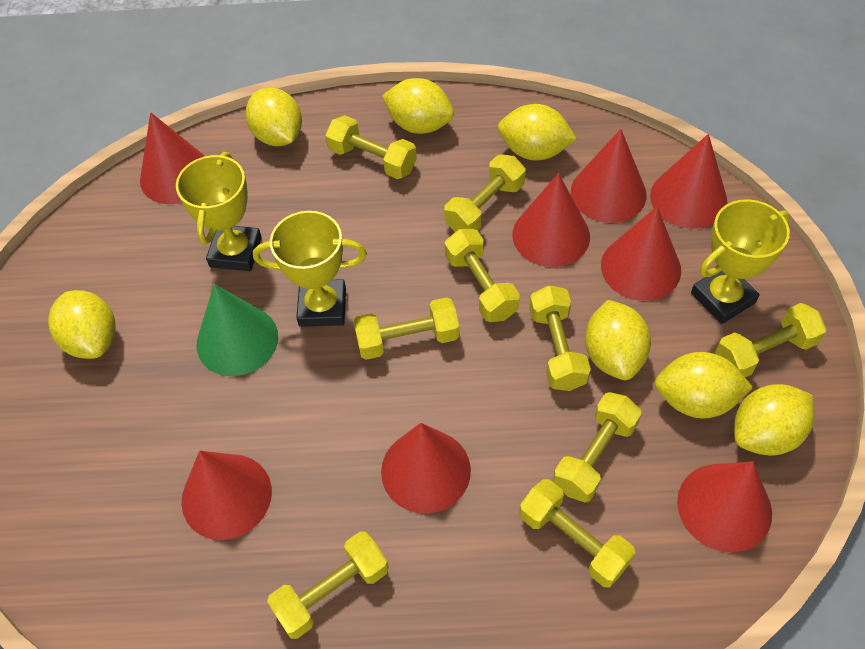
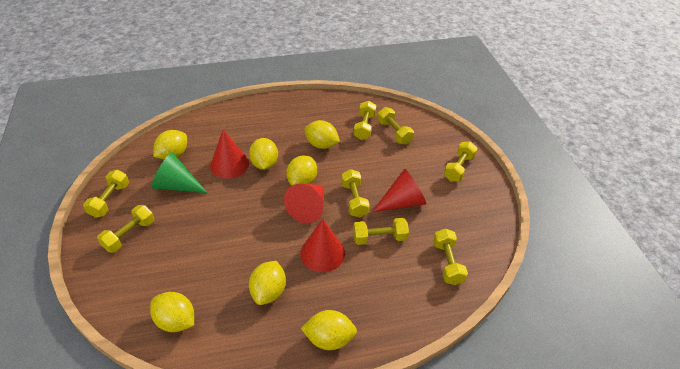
red cone: [140,112,205,204] [182,451,272,540] [381,423,471,514] [513,173,590,267] [571,129,647,223] [601,207,681,301] [650,134,727,228] [677,461,772,552] = 8 -> [210,129,249,179] [284,184,324,224] [300,219,345,272] [372,169,426,212] = 4
yellow dumbbell: [267,531,389,639] [325,115,417,179] [353,297,460,360] [444,155,526,232] [445,229,520,322] [519,479,636,588] [529,286,591,391] [553,392,642,502] [715,303,827,377] = 9 -> [83,170,129,218] [97,205,154,253] [341,169,369,218] [353,218,409,245] [354,101,376,140] [377,107,414,145] [433,228,468,285] [444,141,478,181] = 8
yellow trophy: [176,152,262,271] [253,211,367,327] [691,199,790,324] = 3 -> none = 0

